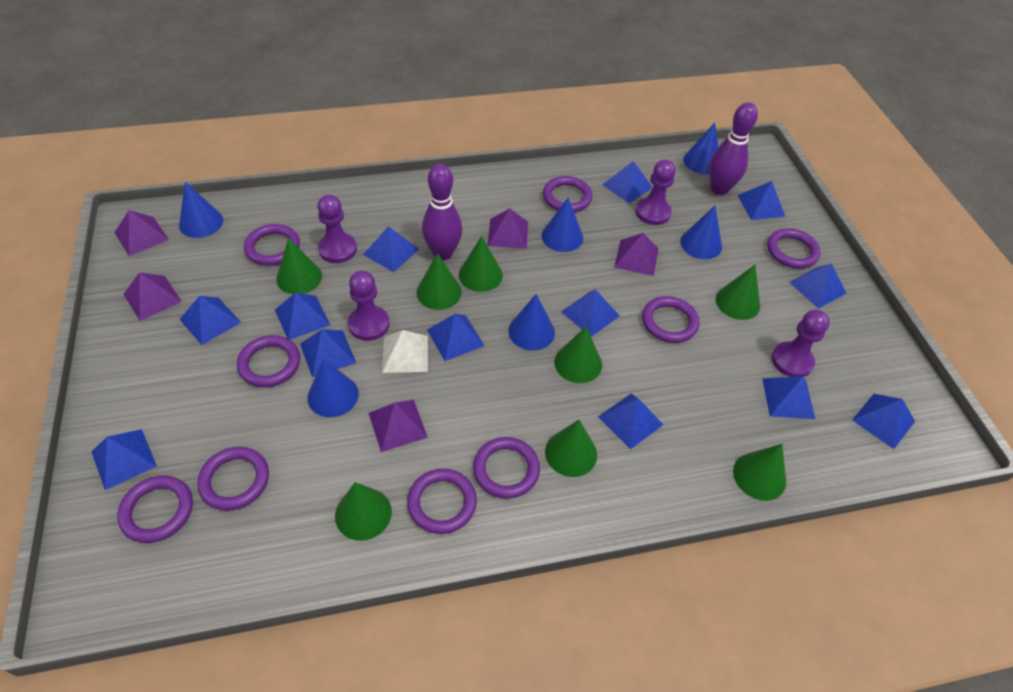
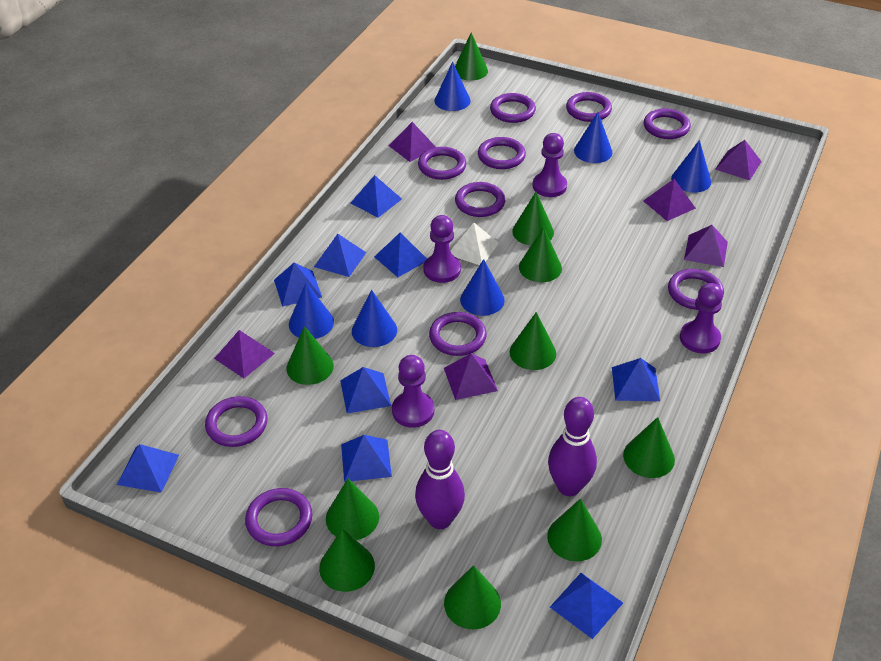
blue pyramid: [91,429,157,490] [180,296,241,345] [275,293,330,340] [300,329,356,377] [363,226,419,272] [427,314,484,361] [561,289,620,337] [598,394,663,449] [602,161,653,203] [738,181,785,220] [762,376,815,419] [789,263,846,309] [852,394,915,449] = 13 -> [117,444,179,493] [274,262,322,307] [314,234,366,277] [340,367,391,413] [341,435,392,482] [351,175,402,218] [374,233,427,277] [550,573,623,639] [612,358,660,401] = 9
green cone: [276,238,322,294] [335,482,392,541] [416,253,462,310] [459,236,503,292] [545,420,597,477] [554,327,602,383] [716,265,760,320] [733,444,786,501] = 8 -> [287,326,334,385] [319,528,375,592] [326,479,379,540] [444,565,501,629] [455,32,488,81] [510,312,556,370] [512,192,554,246] [519,227,562,282] [547,499,602,562] [623,417,675,478] = 10
purple pyramid: [114,210,169,256] [123,272,182,321] [369,400,428,452] [488,208,528,249] [614,233,659,276] = 5 -> [214,330,275,378] [389,122,436,162] [444,353,498,400] [643,179,696,221] [684,225,728,267] [715,140,762,181] = 6
purple ring: [117,475,193,543] [197,447,269,511] [237,335,300,387] [244,224,300,266] [407,469,477,534] [473,437,540,499] [543,176,593,212] [642,296,699,343] [767,228,820,269] = 9 -> [205,396,267,447] [245,488,312,546] [418,147,466,180] [429,312,487,356] [455,182,505,217] [478,137,526,169] [490,93,536,123] [566,92,612,122] [644,108,691,139] [668,269,724,310] = 10

